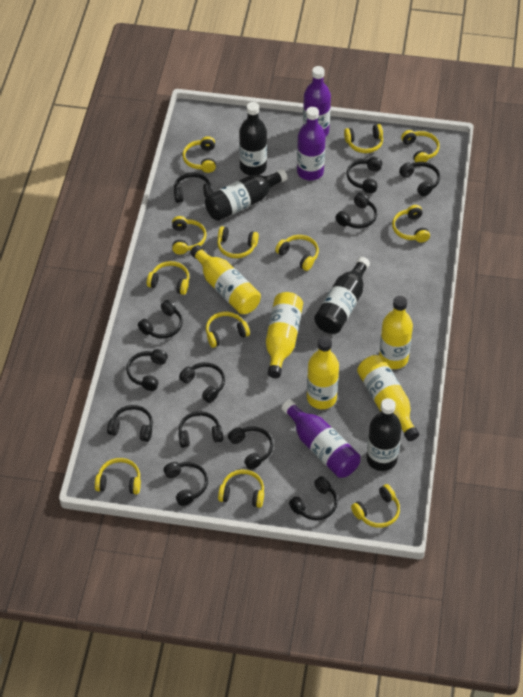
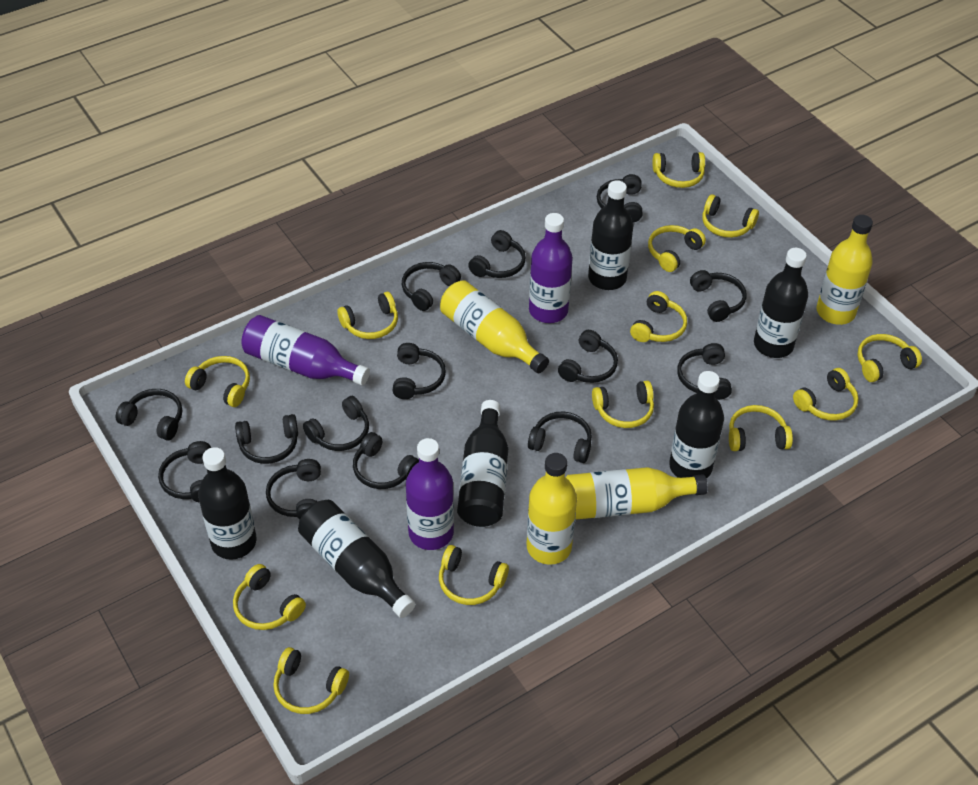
black bottle: [205,169,287,221] [239,102,267,175] [314,257,370,334] [366,398,402,471] = 4 -> [198,447,257,560] [298,500,415,618] [457,400,508,527] [588,180,633,290] [669,371,724,479] [754,248,808,358] = 6
black headphones: [107,405,153,442] [126,349,168,391] [138,300,183,339] [164,462,208,506] [174,172,213,203] [178,411,223,448] [179,362,225,403] [228,426,273,469] [289,476,338,520] [335,193,377,228] [347,157,382,193] [399,162,440,197] = 12 -> [115,389,182,440] [158,441,211,502] [235,414,298,464] [266,459,321,519] [303,396,369,451] [353,432,419,489] [392,343,446,399] [402,262,461,311] [468,230,526,278] [528,412,592,463] [558,330,618,383] [597,174,642,222] [677,343,732,400] [690,270,747,322] = 14
yellow bottle: [190,245,261,314] [266,292,303,378] [307,336,339,409] [357,355,419,441] [379,296,413,369] = 5 -> [440,280,549,373] [527,453,577,565] [566,467,708,520] [816,215,873,325] = 4
yellow headphones: [95,458,141,494] [147,261,189,295] [172,216,207,254] [182,136,216,173] [206,312,250,348] [217,226,259,258] [218,470,264,508] [275,235,319,271] [344,124,383,153] [351,484,400,528] [392,205,430,243] [401,130,440,162] = 12 -> [185,356,250,407] [233,564,306,630] [273,647,349,714] [337,292,398,339] [439,545,509,605] [592,381,654,428] [630,291,687,342] [648,225,706,272] [652,152,705,188] [702,195,759,238] [729,405,793,451] [793,368,859,421] [857,334,922,382] = 13

